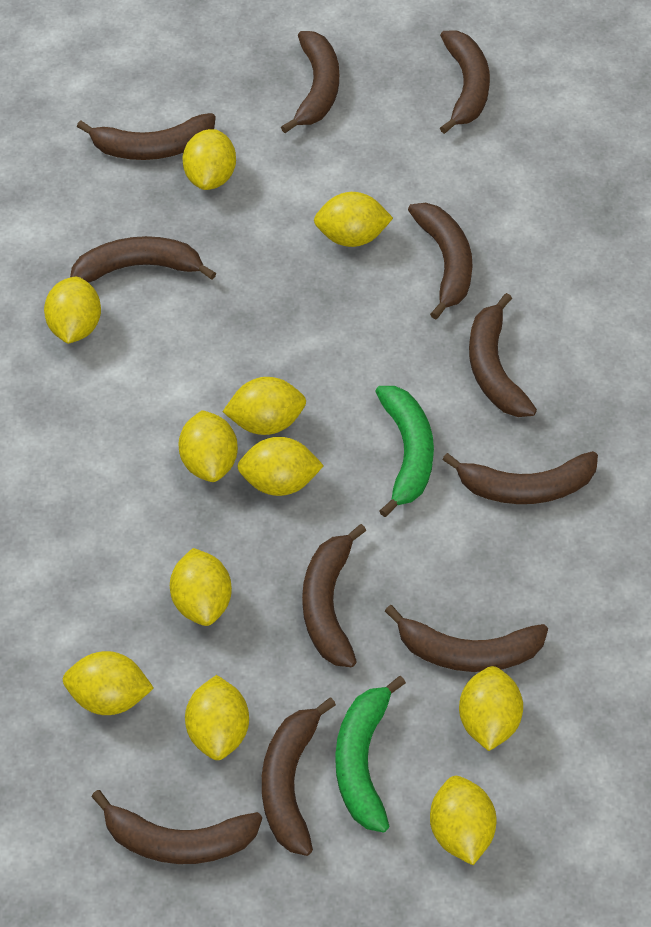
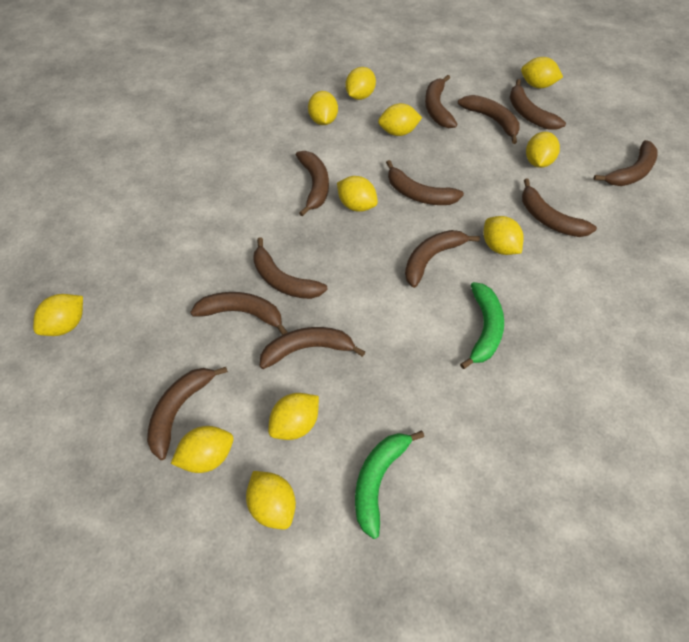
brown banana: [70,236,216,283] [77,113,216,160] [91,790,262,864] [262,698,336,856] [281,31,339,133] [302,524,366,667] [385,605,548,672] [408,203,472,319] [440,30,490,134] [442,451,598,504] [469,293,537,417] = 11 -> [147,367,228,460] [190,292,288,335] [253,237,327,299] [260,327,365,369] [296,151,329,216] [386,160,464,205] [405,230,480,288] [425,75,457,128] [458,95,519,144] [510,79,566,130] [522,178,597,237] [594,140,658,186] = 12

